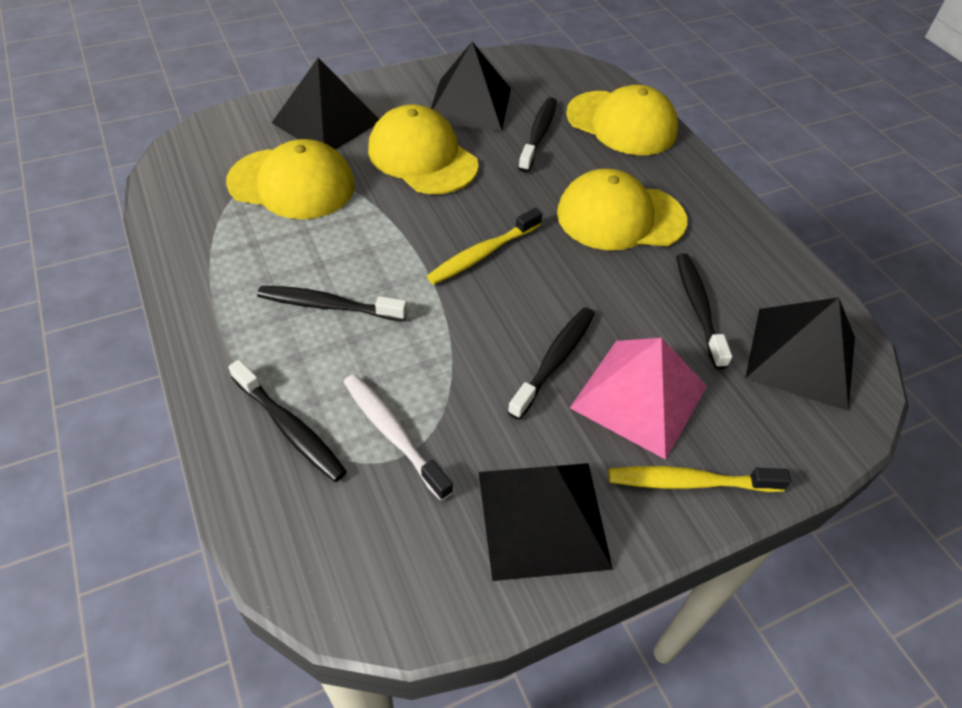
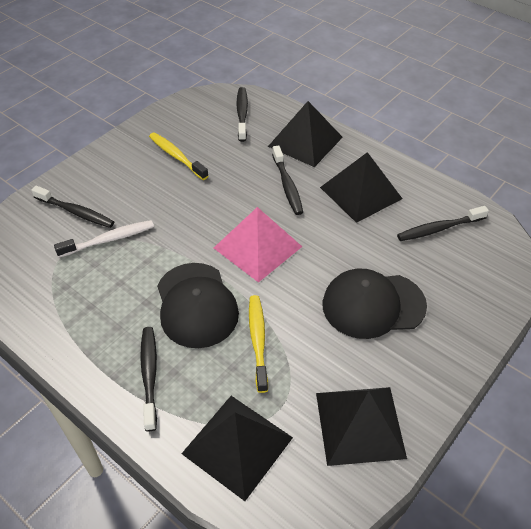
black cap: none = 0 -> [157,263,239,348] [322,269,427,339] = 2
yellow cap: [226,139,355,219] [368,105,478,194] [557,169,687,251] [566,85,678,155] = 4 -> none = 0

